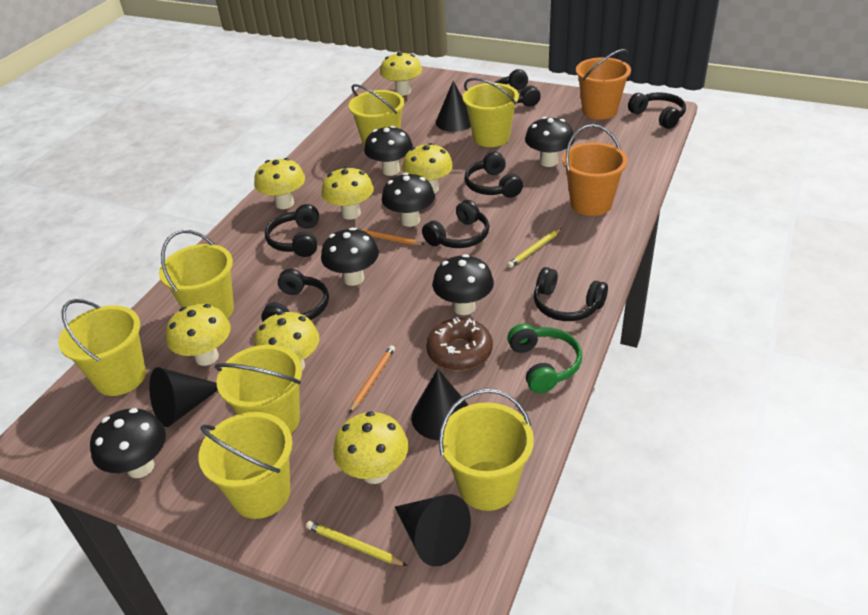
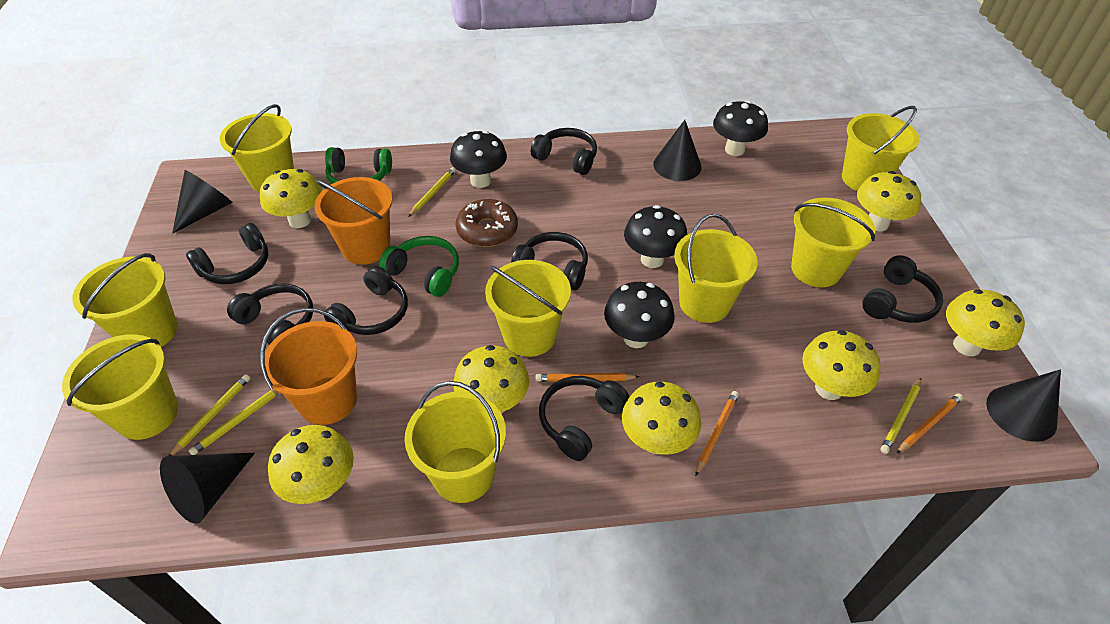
black mushroom: [90,408,166,478] [321,227,379,286] [364,126,413,176] [382,173,435,227] [433,254,494,315] [525,117,575,167] = 6 -> [450,131,507,188] [604,282,675,348] [624,205,687,268] [713,101,768,156] = 4
green headphones: [507,324,582,393] = 1 -> [325,147,392,184] [379,236,459,297] = 2
orange pencil: [349,345,395,413] [355,228,425,245] = 2 -> [536,373,640,382] [695,391,739,476] [896,393,963,454] = 3
yellow bucket: [58,299,146,396] [159,230,234,319] [198,412,292,519] [215,345,302,434] [349,84,405,148] [439,388,534,511] [463,78,519,147] = 7 -> [62,334,178,440] [72,253,178,347] [220,104,294,192] [405,381,506,503] [485,260,571,357] [674,214,758,323] [791,198,875,287] [842,106,919,191] = 8
yellow pencil: [306,521,408,566] [507,228,562,268] = 2 -> [169,374,251,456] [188,389,279,455] [408,167,456,217] [880,378,921,454] = 4

